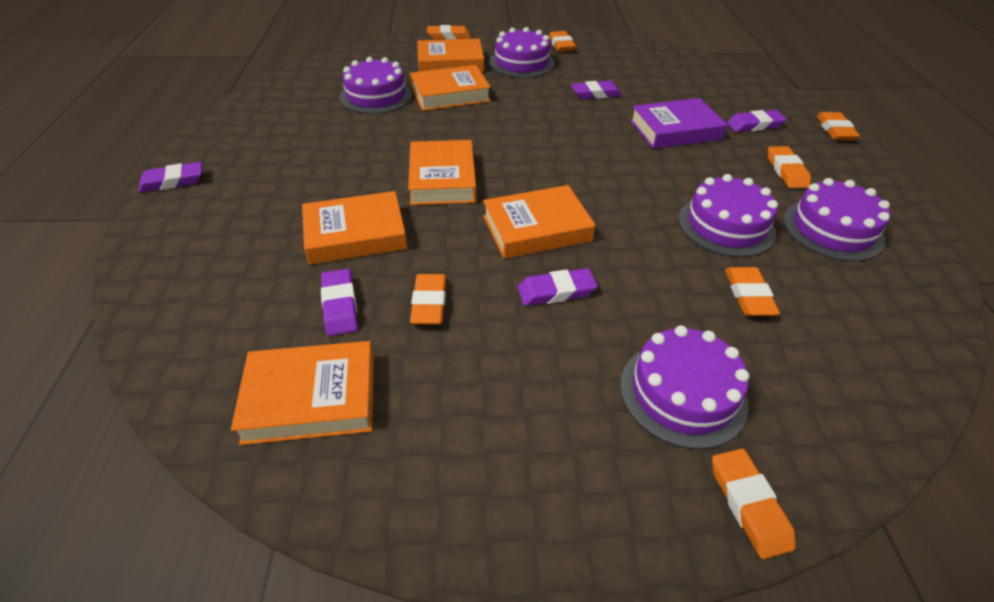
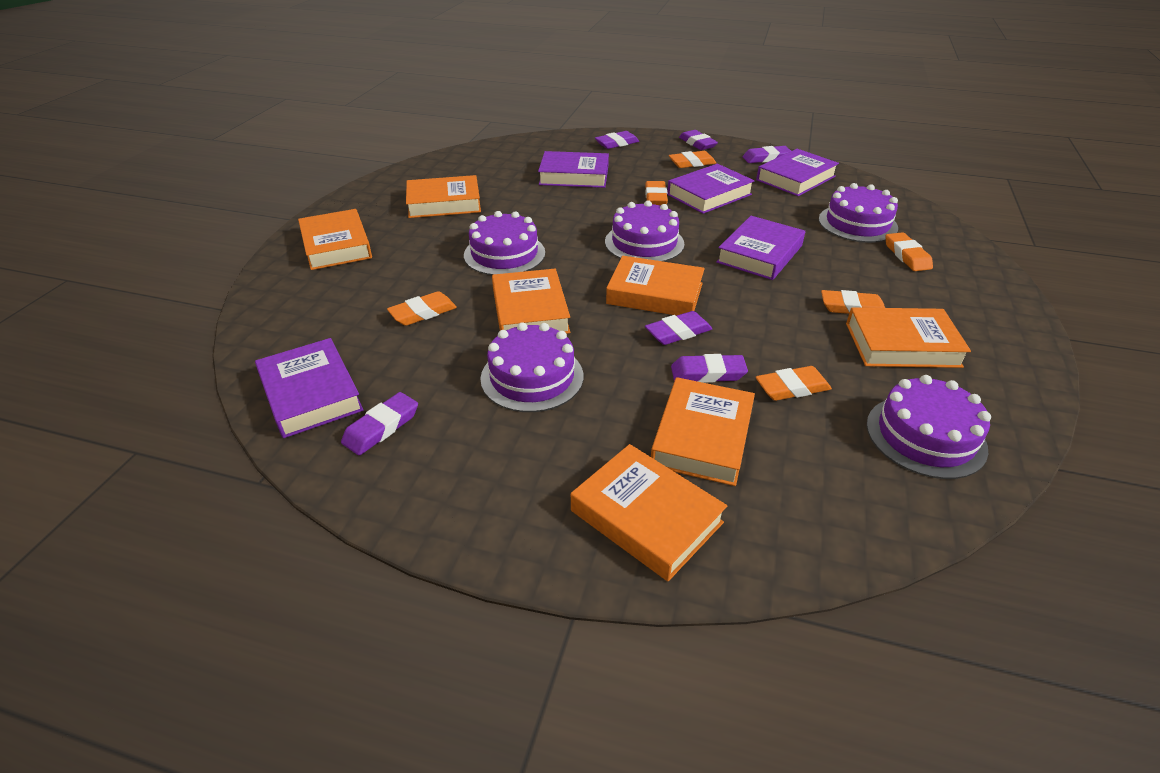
orange book: [231,341,374,445] [302,191,407,264] [408,140,476,205] [410,65,491,111] [417,38,484,72] [483,185,595,259] = 6 -> [298,209,372,270] [406,175,481,218] [492,269,571,334] [571,444,727,581] [606,256,705,316] [651,377,755,486] [846,307,971,368] = 7
orange eraser: [410,274,446,325] [427,25,470,40] [549,31,576,52] [712,449,796,559] [725,267,780,316] [768,146,811,188] [816,112,860,141] = 7 -> [387,291,457,326] [645,181,668,205] [669,151,716,168] [756,366,832,401] [821,290,885,314] [885,232,933,271] = 6
purple book: [630,98,727,149] = 1 -> [255,338,364,438] [538,151,609,188] [667,164,754,214] [716,216,805,280] [756,149,839,196] = 5
purple eraser: [138,162,202,193] [321,269,358,336] [518,268,598,306] [571,81,622,99] [727,110,787,132] = 5 -> [341,392,418,455] [595,131,639,149] [645,311,712,345] [671,354,748,383] [679,130,718,150] [743,146,791,163] = 6

